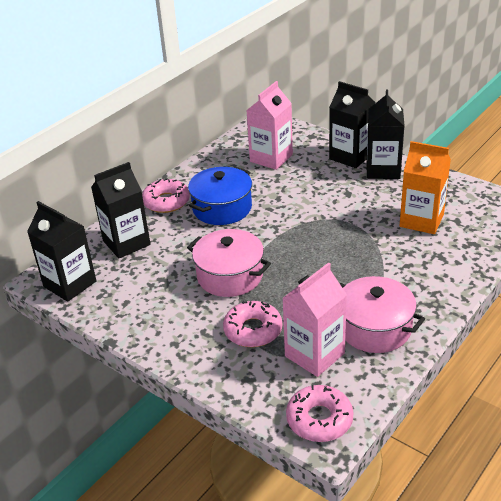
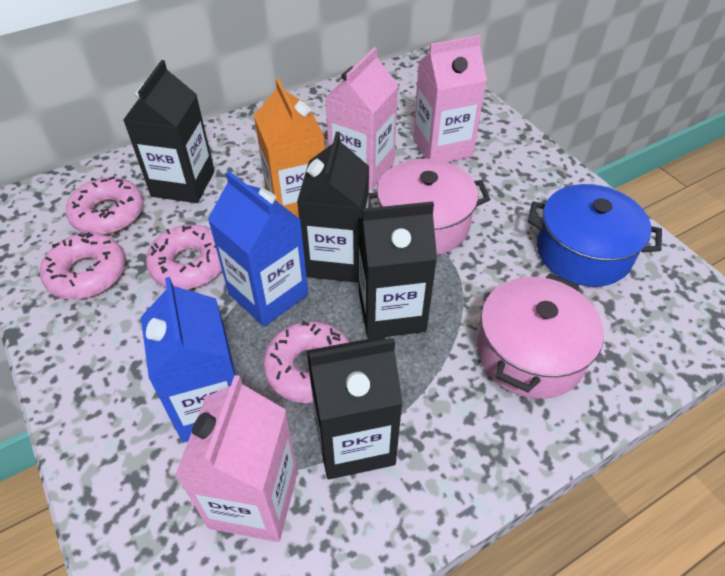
blue carton: none = 0 -> [141,277,239,443] [208,171,308,327] = 2
pink carton: [246,81,293,170] [282,262,347,377] = 2 -> [175,375,298,542] [325,47,398,190] [413,35,487,162] = 3
pink donut: [142,179,190,213] [223,301,282,347] [286,385,354,442] = 3 -> [40,232,125,299] [66,176,144,235] [146,225,222,289] [263,320,349,403] = 4

